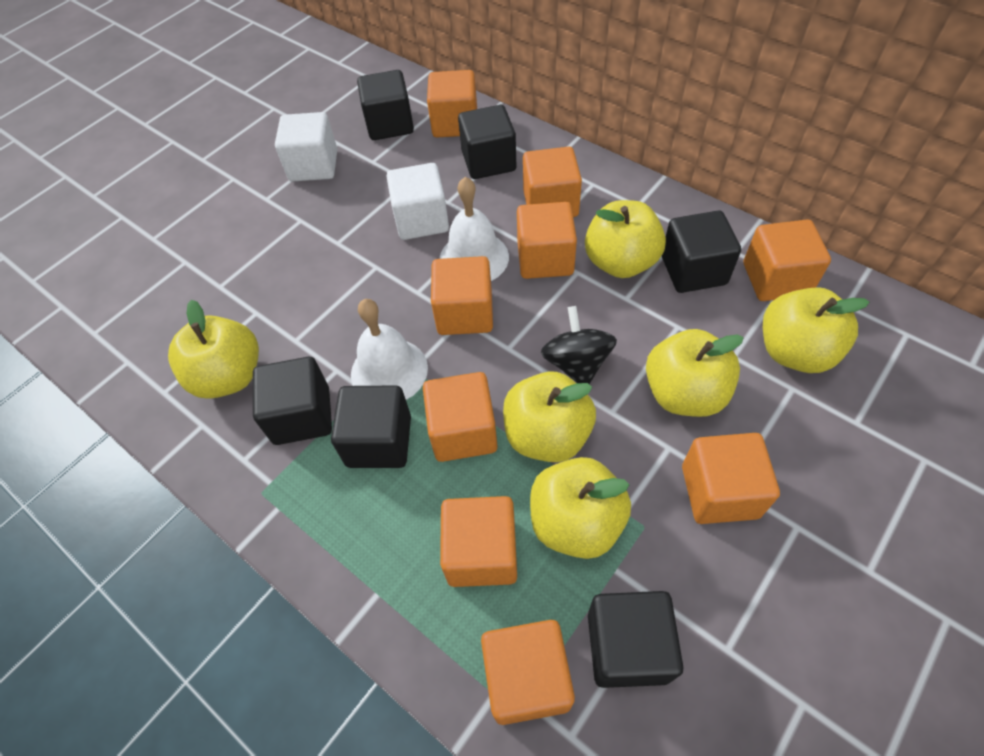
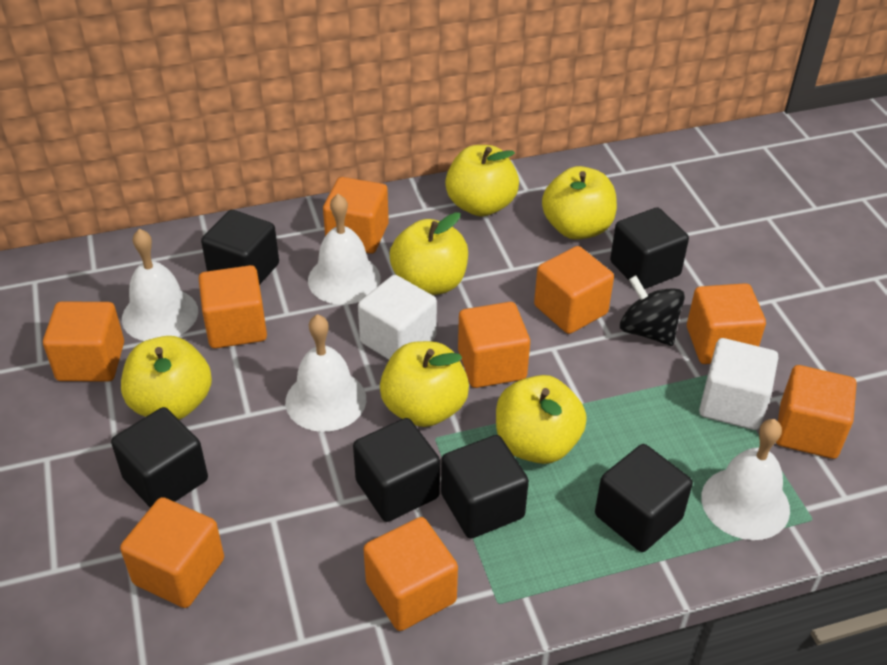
white bell: [351,299,428,400] [440,177,509,281] = 2 -> [122,229,198,341] [285,314,366,432] [308,194,381,305] [701,419,790,540] = 4

